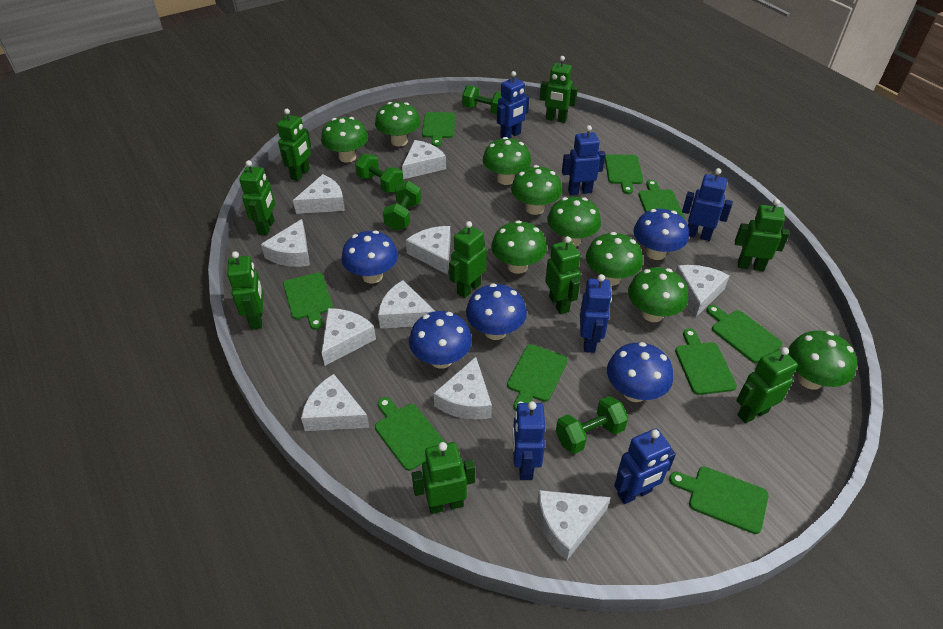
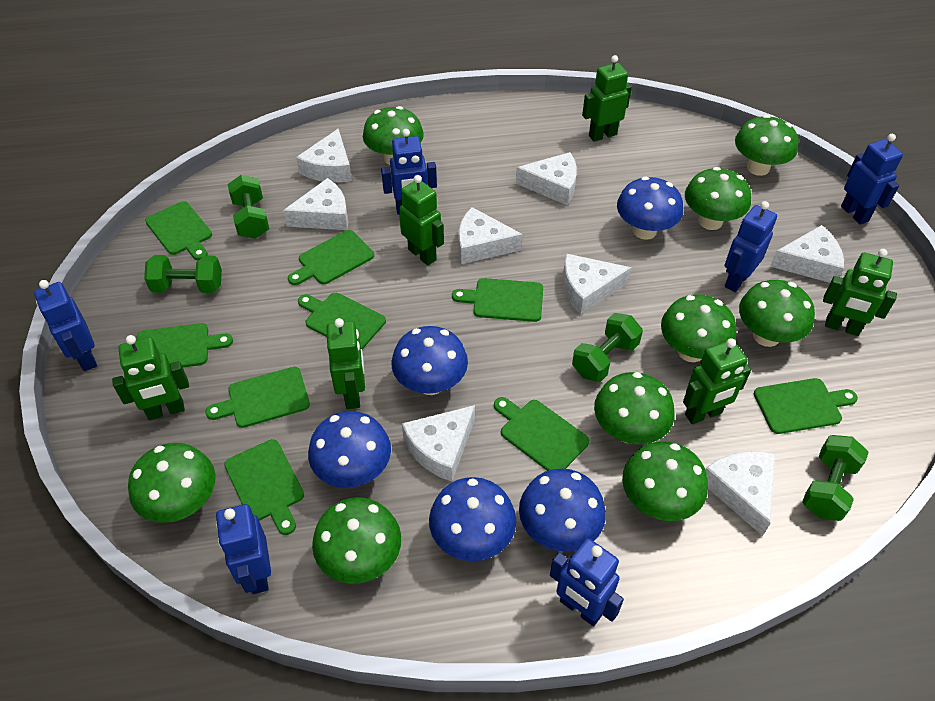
green robot: [227,251,263,330] [239,160,275,235] [277,109,311,181] [412,442,475,514] [449,221,487,298] [540,56,578,123] [545,236,581,314] [735,199,790,271] [736,347,798,423] = 9 -> [112,335,189,420] [326,318,365,409] [399,175,444,265] [582,55,632,142] [683,338,751,424] [823,249,897,336] = 6
white cheese: [261,219,310,267] [293,174,345,214] [301,374,370,431] [321,308,376,366] [378,280,435,329] [402,140,446,179] [406,226,451,275] [434,357,492,420] [537,490,611,561] [675,265,730,318] = 10 -> [283,178,348,230] [296,129,352,182] [402,405,475,482] [458,207,523,264] [516,152,577,205] [563,254,631,315] [705,451,775,536] [770,225,844,283] = 8

